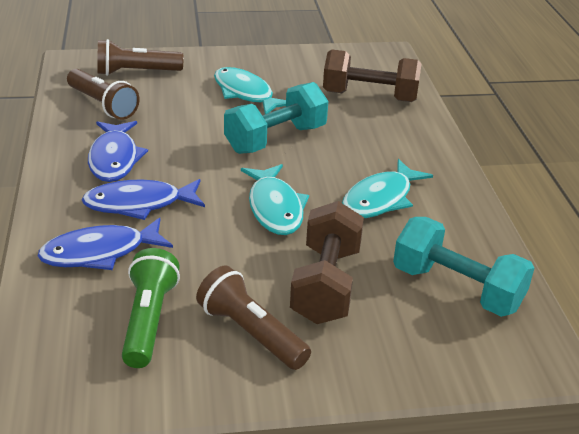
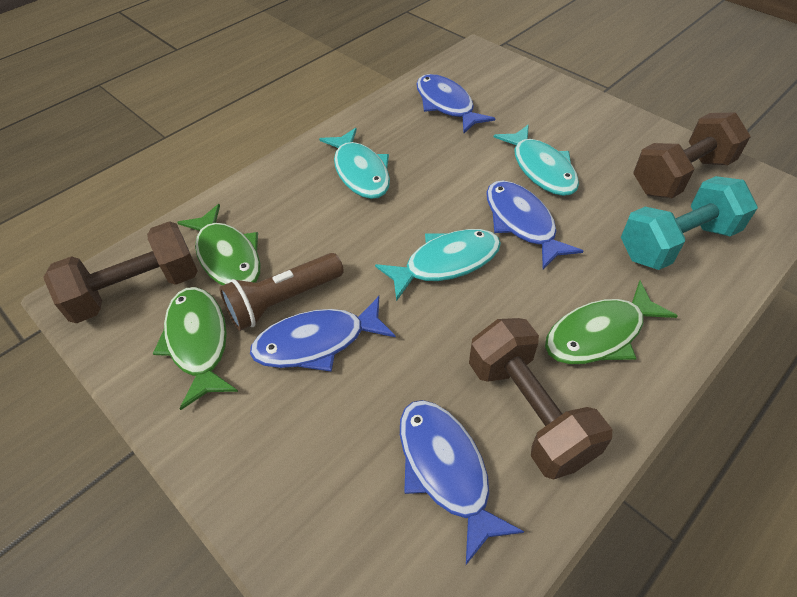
blue fish: [37,217,173,270] [82,179,205,220] [88,121,148,182] = 3 -> [250,296,396,372] [400,400,525,565] [416,74,496,133] [486,180,583,269] = 4
brown dumbbell: [290,201,364,324] [323,50,422,102] = 2 -> [43,221,198,323] [469,318,612,480] [634,112,751,198] = 3
brown flashlight: [67,69,140,120] [97,39,183,76] [196,266,311,370] = 3 -> [219,253,344,331] = 1
green fish: none = 0 -> [153,287,238,410] [177,204,261,285] [545,281,678,364] = 3
green flashlight: [122,248,180,368] = 1 -> none = 0
turquoise dumbbell: [224,82,328,154] [393,217,534,317] = 2 -> [621,176,758,270] = 1

